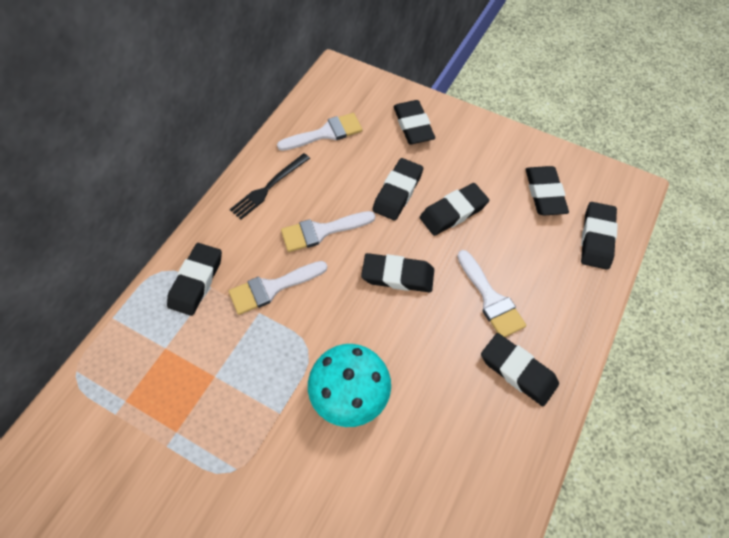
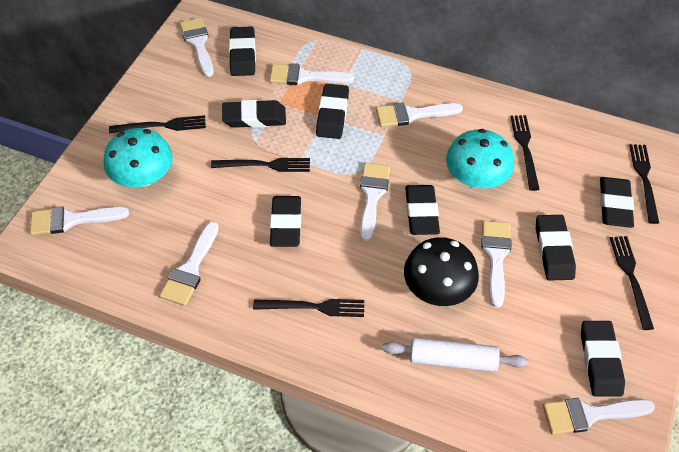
black fork: [230,153,310,219] = 1 -> [109,115,206,133] [211,158,310,172] [253,299,364,317] [510,115,540,191] [610,236,654,330] [629,144,659,224] = 6
black mushroom: none = 0 -> [404,237,479,306] = 1
turquoise mushroom: [308,344,391,427] = 1 -> [104,128,173,187] [446,129,514,188] = 2
white brush: [229,261,327,315] [277,113,363,151] [281,211,375,252] [457,250,527,337] = 4 -> [30,206,129,235] [159,221,219,306] [180,18,214,77] [270,63,354,85] [360,163,390,242] [376,103,463,127] [481,221,512,308] [543,398,655,434] = 8
white rolling pin: none = 0 -> [382,338,528,372] = 1

